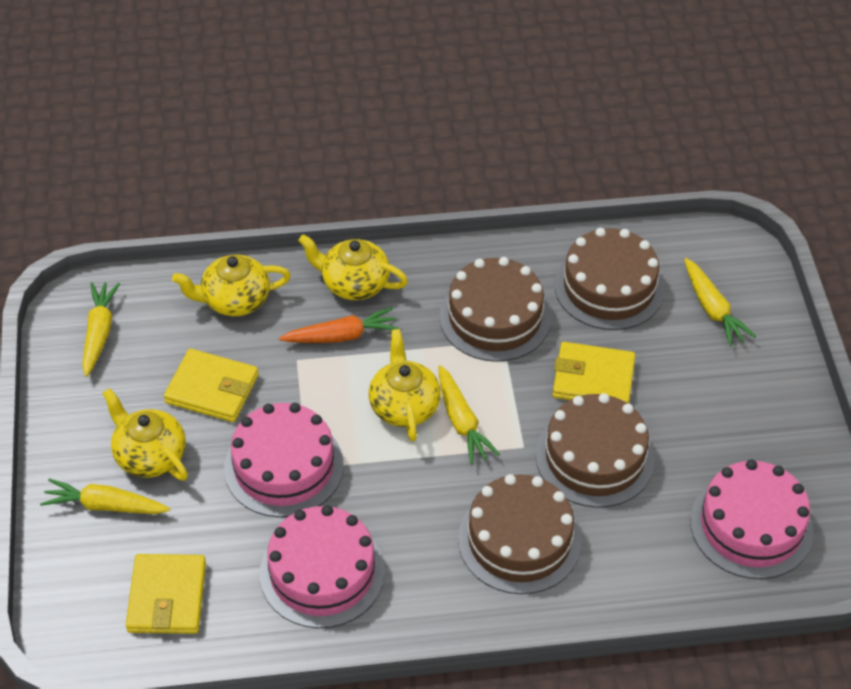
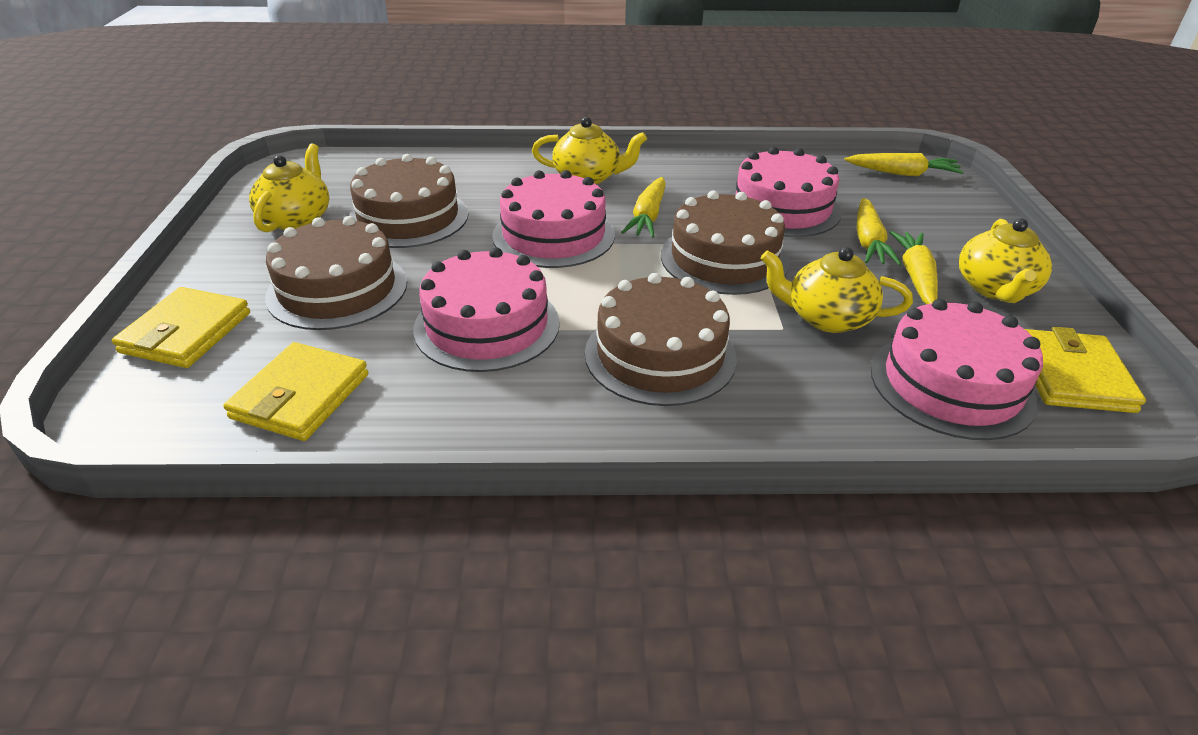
orange carrot: [279,307,399,343] = 1 -> none = 0
pink cake: [224,403,344,517] [260,505,385,628] [690,460,814,579] = 3 -> [413,247,560,372] [492,170,615,268] [729,147,842,237] [871,299,1043,440] = 4

